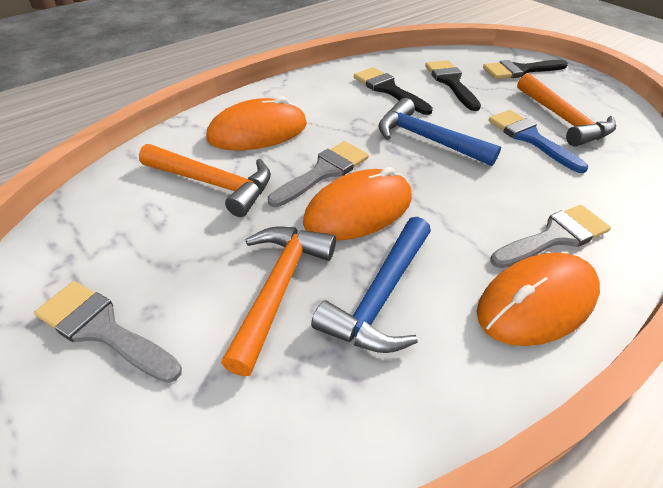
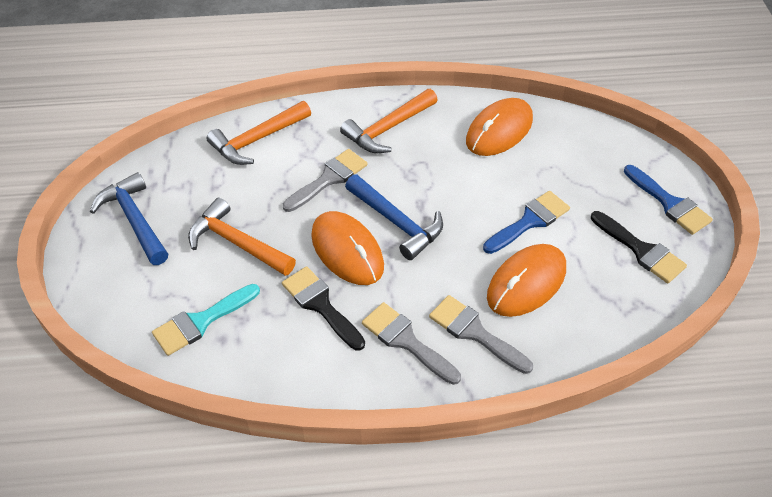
black brush: [354,67,433,115] [425,60,481,111] [483,60,568,79] = 3 -> [282,266,365,351] [591,211,687,283] = 2
blue brush: [489,110,588,173] = 1 -> [483,191,570,254] [624,165,713,235] = 2
turquoise brush: none = 0 -> [152,284,260,356] = 1

